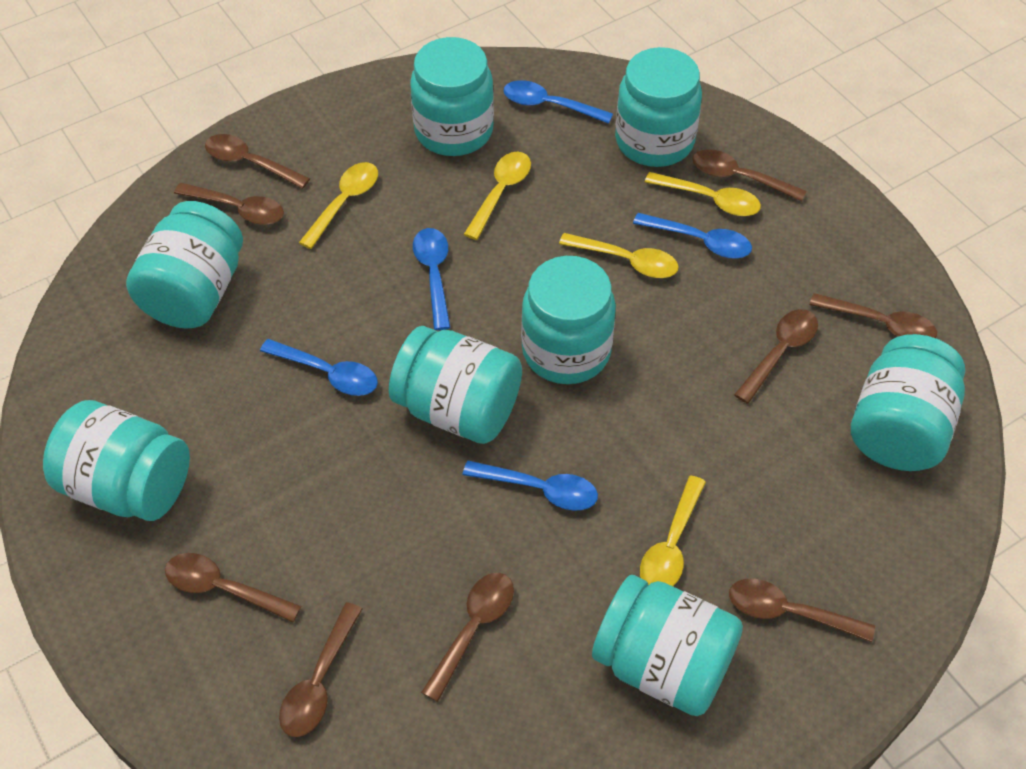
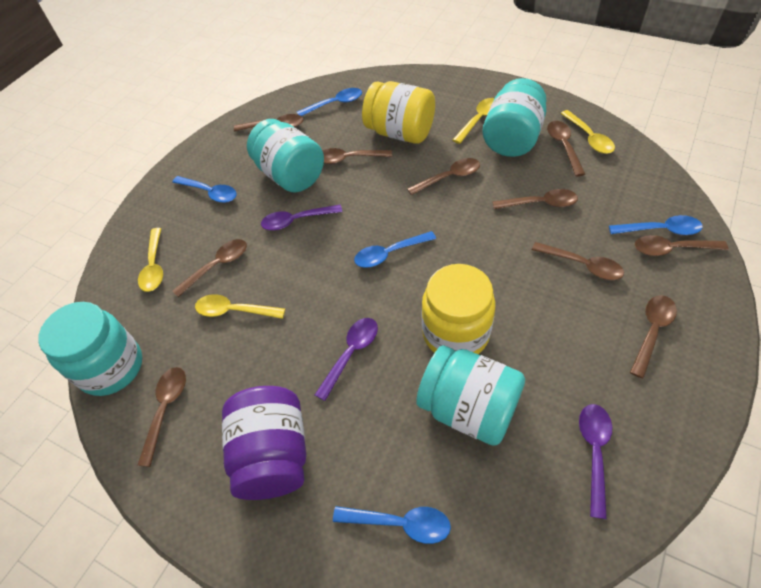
brown spoon: [165,553,301,622] [174,183,284,225] [205,134,310,189] [279,602,362,737] [421,573,514,702] [692,149,806,202] [729,578,875,642] [734,309,818,404] [809,293,937,338] = 9 -> [137,367,186,467] [173,239,247,297] [234,114,304,132] [322,148,392,164] [407,158,480,195] [493,189,578,209] [532,242,624,280] [547,121,585,176] [630,295,677,378] [635,235,729,256] = 10
purple jar: none = 0 -> [222,386,306,500] = 1
purple spoon: none = 0 -> [261,205,343,231] [315,318,378,401] [579,404,612,519] = 3
turquoise jar: [43,400,190,521] [126,201,243,329] [389,326,522,444] [410,37,494,156] [521,256,616,384] [592,575,743,716] [615,47,702,167] [851,334,965,471] = 8 -> [38,302,142,396] [247,119,324,192] [416,346,525,446] [482,78,547,157] = 4
yellow jar: none = 0 -> [362,81,435,144] [422,264,496,354] = 2
yellow spoon: [299,162,378,249] [464,152,531,240] [559,233,679,278] [640,476,706,586] [645,172,761,216] = 5 -> [138,228,163,292] [195,294,285,319] [453,98,494,144] [560,110,615,154] = 4

